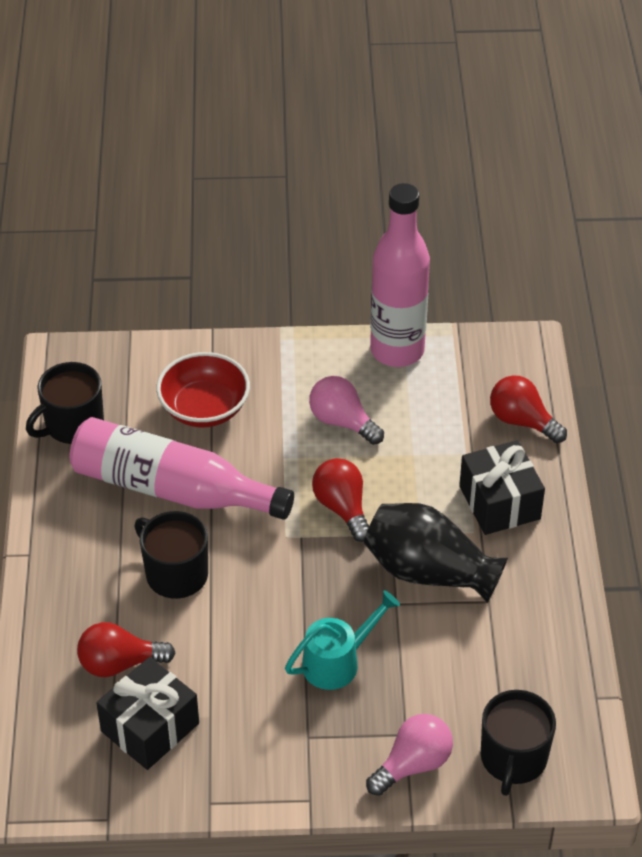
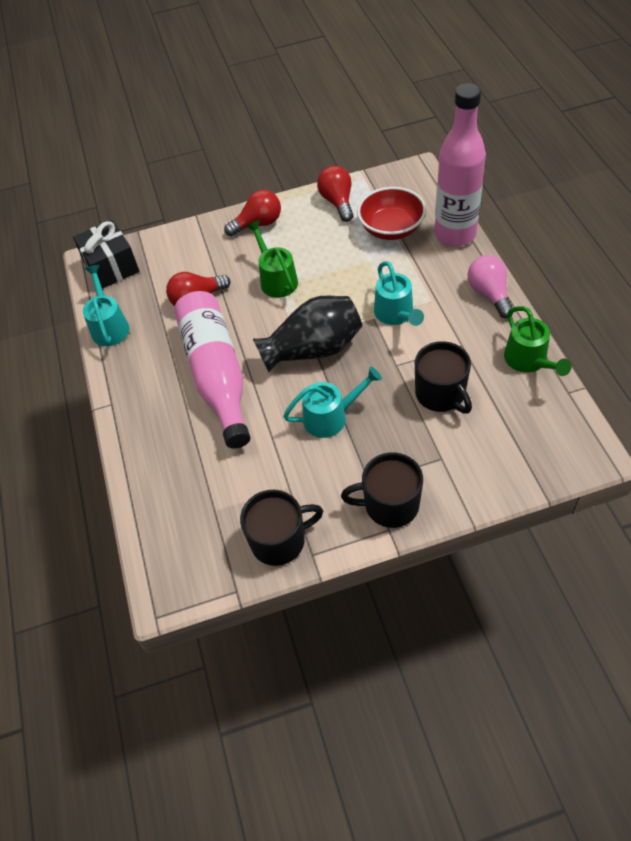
black gift: [96,657,199,770] [459,440,545,535] = 2 -> [73,220,139,289] = 1
green watering can: none = 0 -> [246,220,298,298] [504,306,571,376] = 2
pink light bulb: [309,376,384,445] [366,714,453,796] = 2 -> [468,255,514,318] = 1
turquoise watering can: [285,591,400,690] = 1 -> [83,265,129,346] [283,367,382,438] [374,261,424,326] = 3

